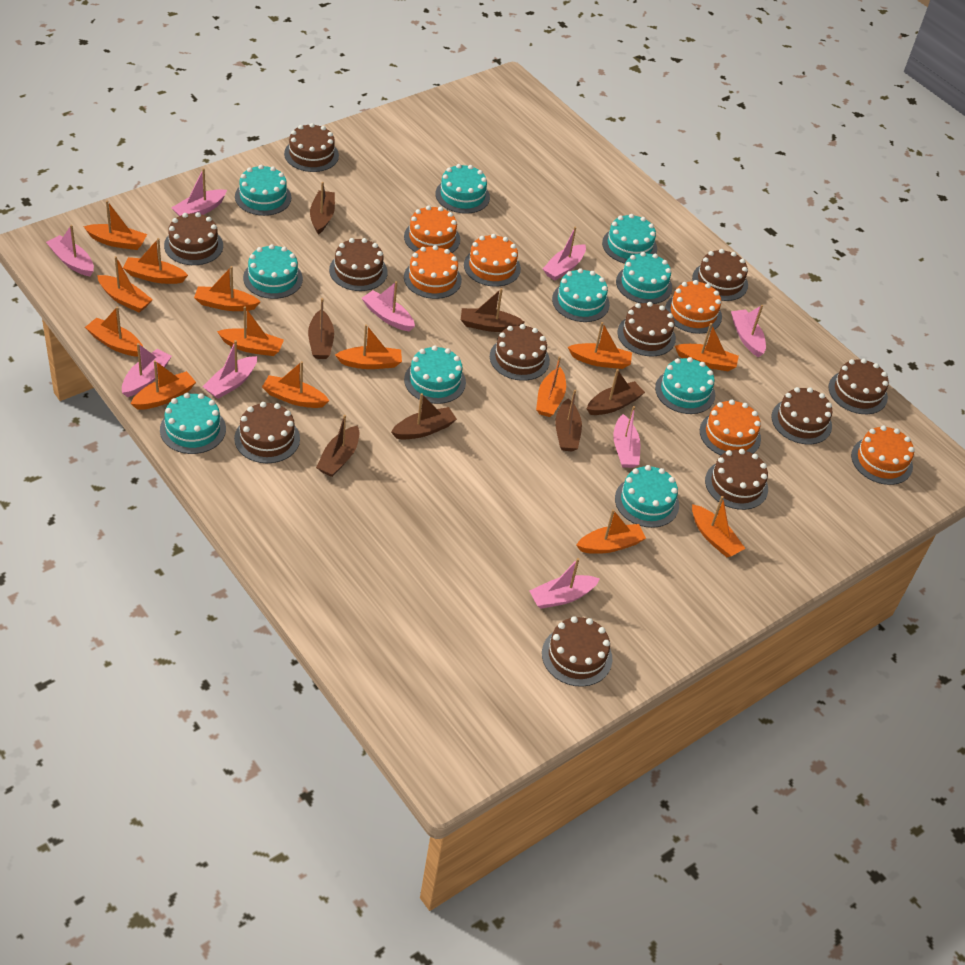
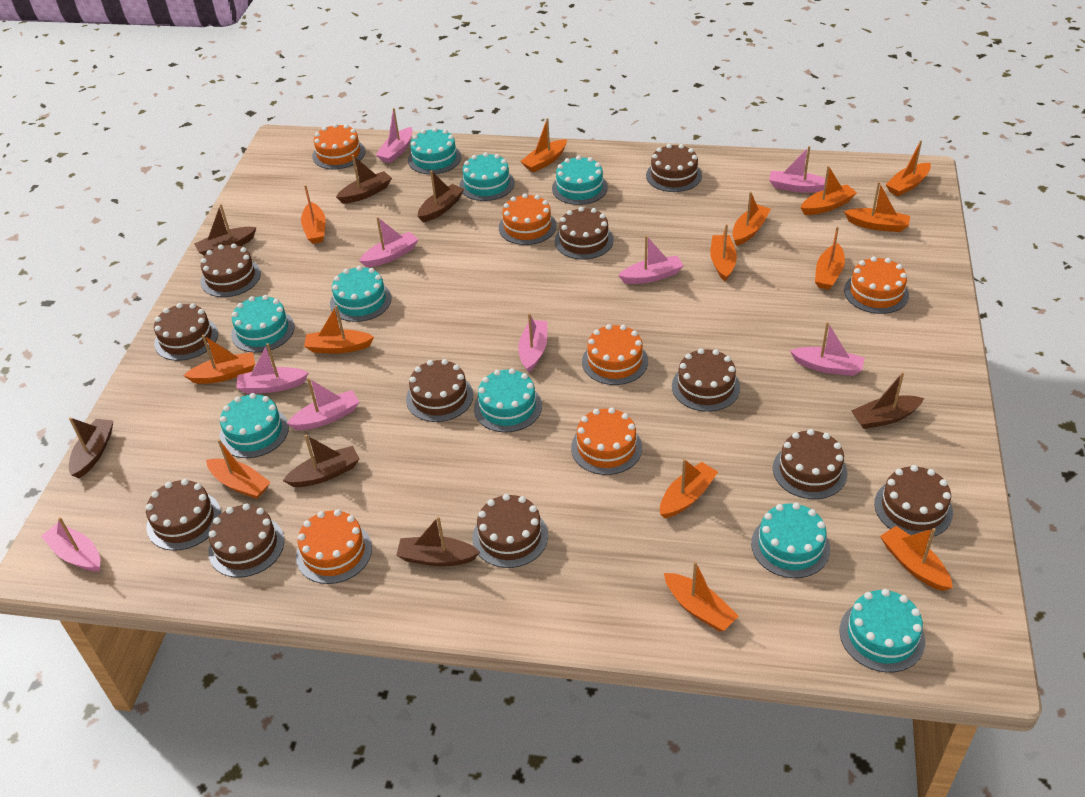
turquoise cake: [160,393,226,454] [235,165,291,216] [243,244,303,299] [404,346,466,404] [435,164,490,214] [552,268,610,322] [602,214,657,264] [615,465,679,528] [616,252,672,304] [655,357,715,414] = 10 -> [219,393,289,458] [231,295,294,353] [330,266,392,322] [408,128,461,174] [459,152,515,201] [474,368,542,432] [552,156,608,205] [751,503,830,578] [840,589,925,672] = 9

